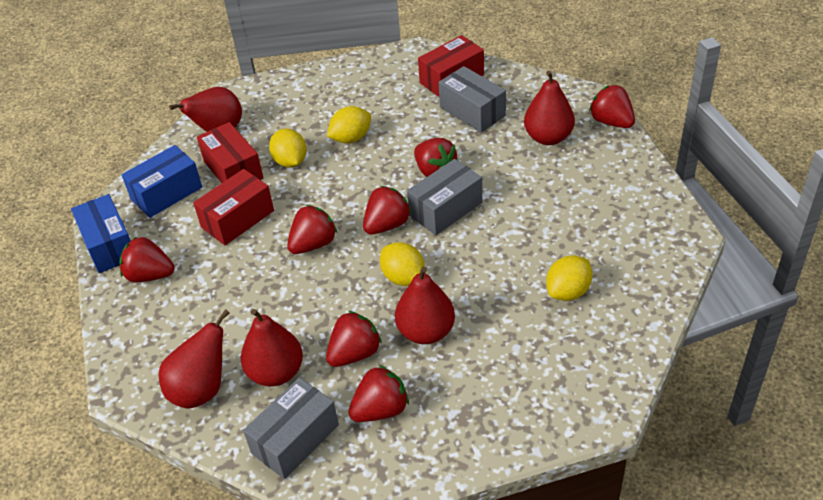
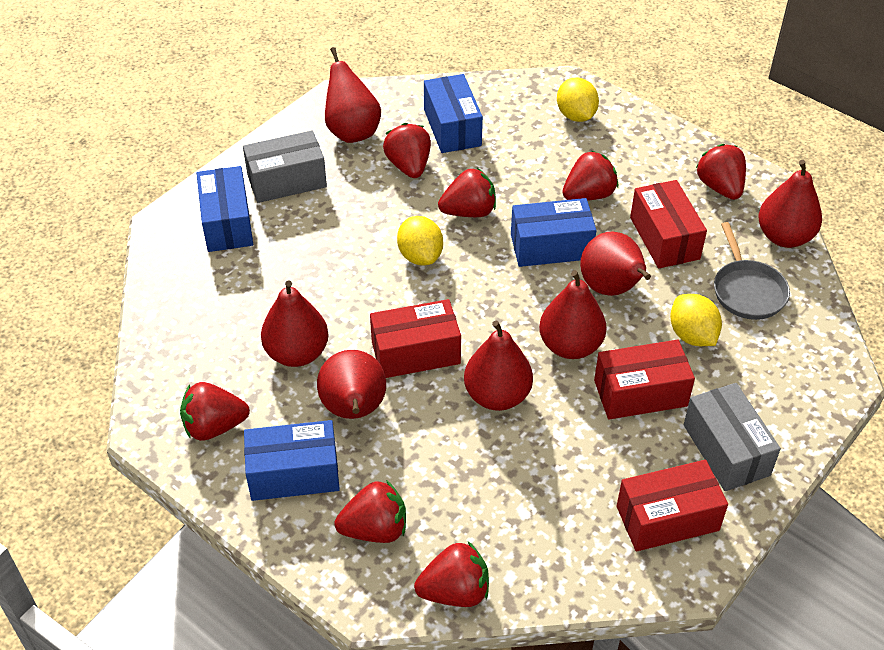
blue box: [71,194,131,273] [121,145,202,218] = 2 -> [196,166,253,252] [244,420,340,501] [424,74,483,153] [511,198,596,267] = 4
grey box: [243,377,339,479] [407,159,482,235] [439,66,506,132] = 3 -> [243,130,327,203] [684,383,781,491] = 2
grey pan: none = 0 -> [714,222,790,320] = 1
red box: [193,169,274,245] [197,122,263,183] [418,35,484,97] = 3 -> [370,299,461,378] [594,340,695,419] [617,460,728,552] [630,180,707,268] = 4
red pear: [159,309,230,409] [169,87,242,132] [241,309,303,387] [395,267,455,344] [524,71,575,145] = 5 -> [261,280,328,367] [317,350,386,419] [325,47,381,143] [464,321,533,411] [539,270,606,359] [580,231,651,296] [758,160,822,248] = 7
yellow lemon: [269,129,307,167] [327,106,371,143] [380,242,425,286] [546,255,592,301] = 4 -> [397,216,443,265] [557,77,599,122] [670,294,722,346] = 3

